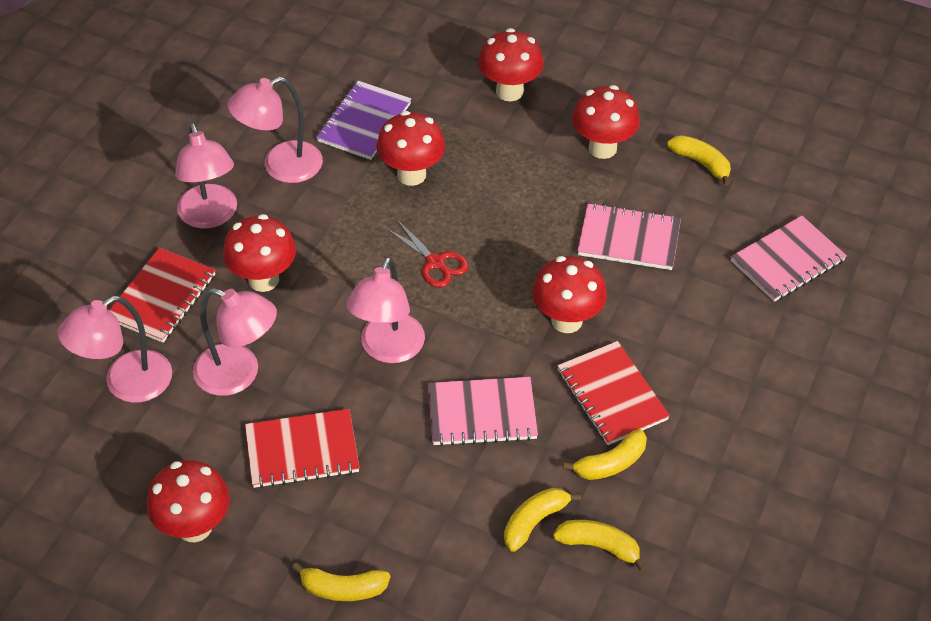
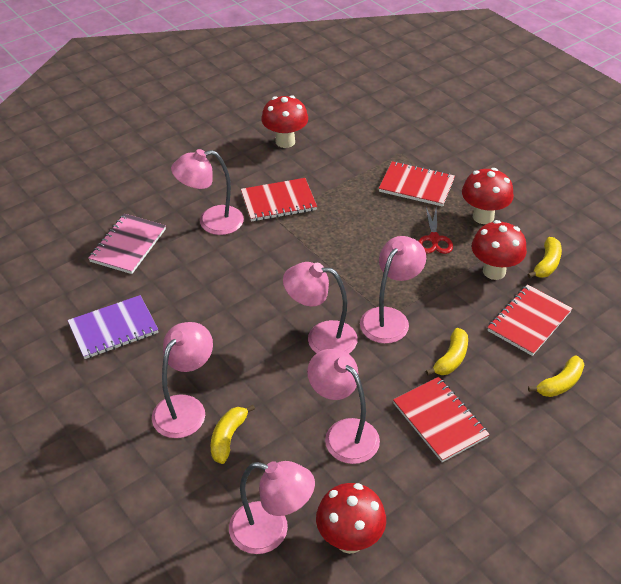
pink lamp: [58,296,172,403] [175,123,237,229] [193,288,277,396] [227,77,323,183] [347,256,425,363] = 5 -> [152,322,213,438] [171,149,244,235] [229,461,315,554] [283,262,358,354] [307,349,380,464] [360,236,426,344] = 6
pink notebook: [428,377,538,446] [577,203,681,270] [731,216,847,302] = 3 -> [88,214,166,274] = 1
red mushroom: [146,460,230,542] [223,214,296,292] [376,111,445,186] [478,28,544,101] [532,256,607,333] [572,85,640,159] = 6 -> [261,95,308,148] [316,483,386,554] [462,168,514,224] [472,220,527,280] = 4
red notebook: [109,248,215,343] [245,409,359,488] [557,341,670,445] = 3 -> [241,178,317,222] [379,161,455,207] [393,377,490,462] [487,284,572,356] = 4
yellow banana: [292,563,390,601] [504,488,581,552] [553,520,646,571] [563,429,647,480] [667,135,731,186] = 5 -> [211,404,255,464] [426,328,468,376] [527,237,562,278] [528,355,584,397] = 4

